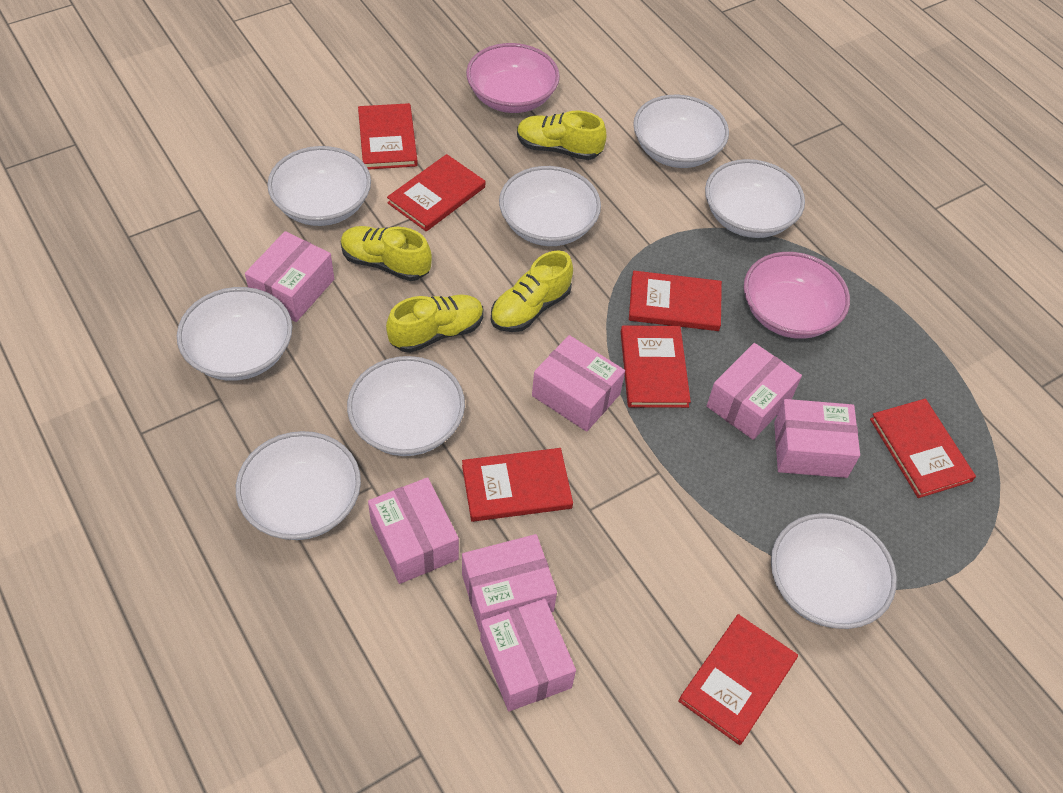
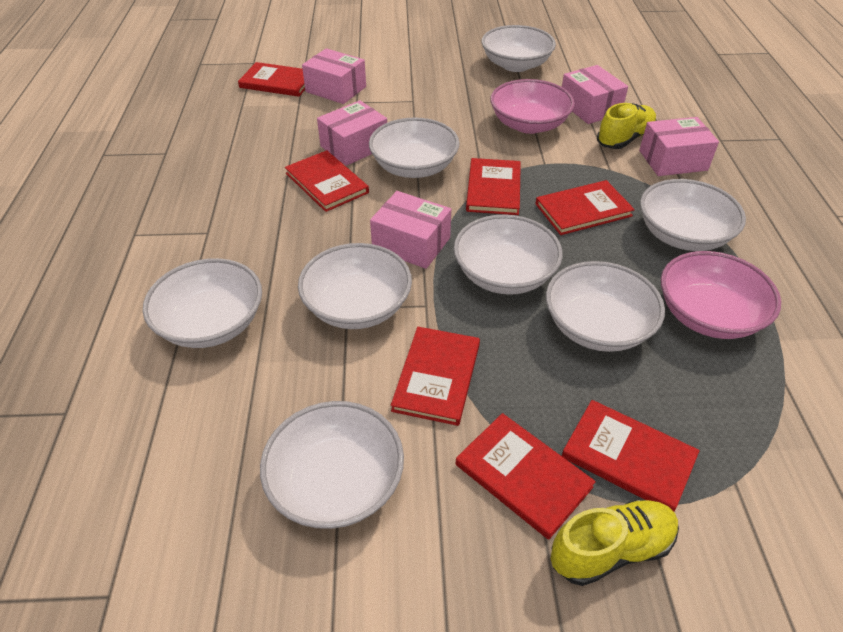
pink box: [245,231,334,322] [368,477,459,584] [462,534,557,632] [480,599,576,711] [532,335,625,432] [707,343,802,440] [774,399,860,478] = 7 -> [302,48,366,104] [317,100,387,166] [370,191,451,269] [562,65,628,124] [639,117,719,176] = 5
yellow shoe: [341,226,432,281] [386,295,484,353] [491,250,573,332] [517,111,606,160] = 4 -> [551,499,679,586] [597,103,657,149] = 2

